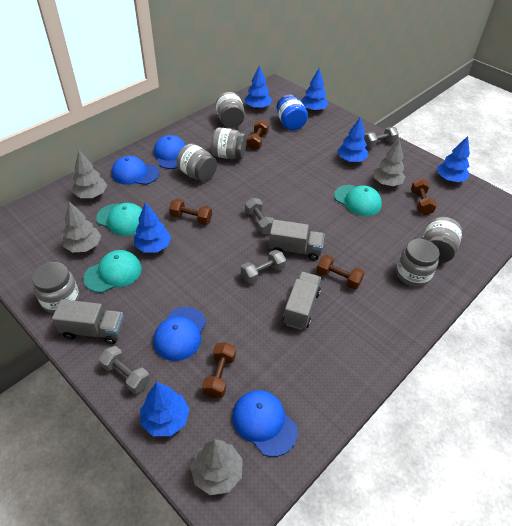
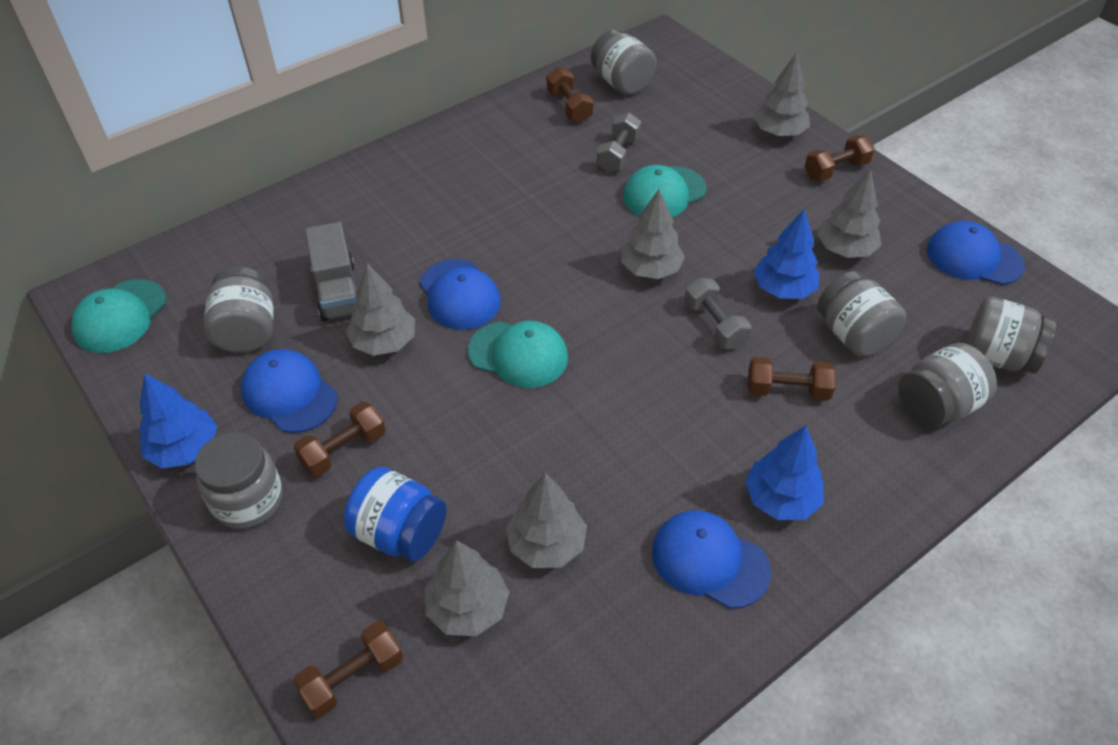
blue tree: [134,202,171,253] [140,382,189,436] [245,65,272,109] [301,68,328,111] [337,116,368,162] [437,136,470,182] = 6 -> [139,373,217,468] [745,426,824,520] [754,209,820,299] = 3
grey dumbbell: [99,346,150,394] [241,250,286,284] [245,198,274,235] [363,127,399,148] = 4 -> [596,112,641,172] [684,277,751,349] = 2
grey tree: [63,202,101,252] [72,150,107,198] [190,439,243,495] [373,139,406,186] = 4 -> [346,263,415,356] [425,540,509,636] [506,473,587,568] [621,189,685,279] [754,52,810,137] [817,169,882,258] = 6
grey truck: [52,299,124,344] [269,219,325,261] [283,272,321,330] = 3 -> [305,222,357,321] = 1

